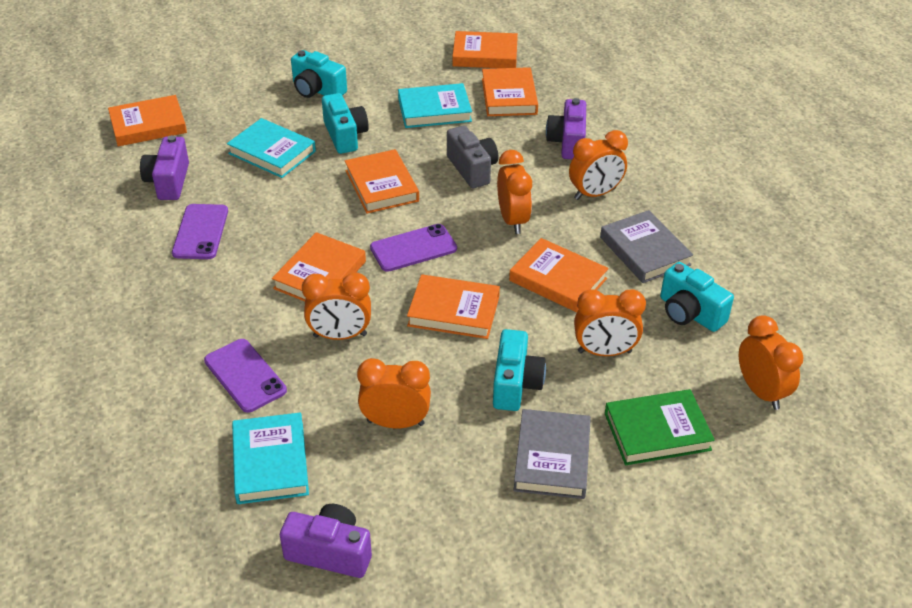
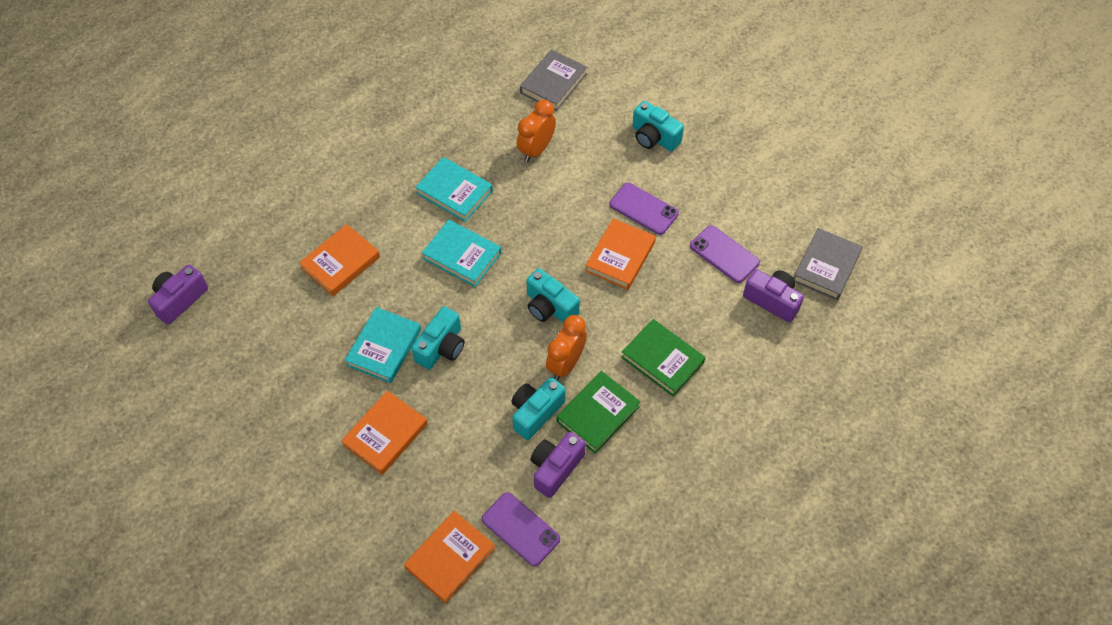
green book: [605,389,715,465] = 1 -> [556,371,641,454] [621,319,705,397] = 2
grey camera: [447,126,498,188] = 1 -> none = 0
orange book: [108,95,187,146] [272,232,366,302] [345,149,419,213] [407,274,500,339] [452,31,518,68] [482,67,538,116] [509,238,609,312] = 7 -> [299,224,380,296] [341,390,428,475] [404,511,495,604] [585,218,656,290] = 4
orange clock: [302,273,371,340] [357,358,431,428] [497,150,532,234] [569,130,628,200] [574,289,646,356] [739,315,804,410] = 6 -> [517,100,556,162] [546,315,587,380] = 2

